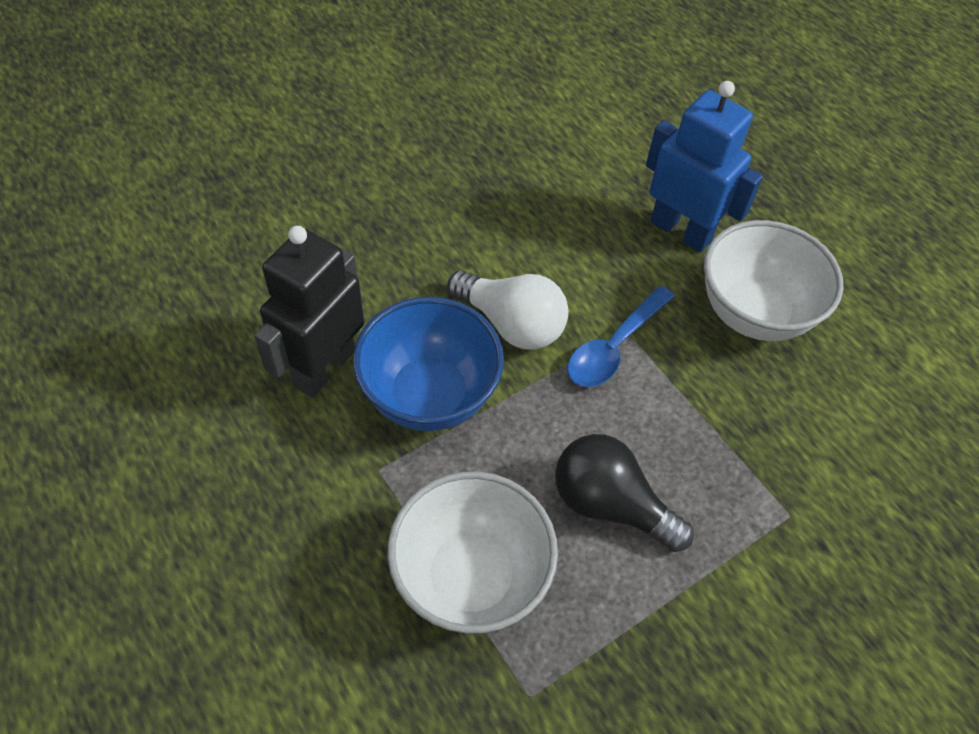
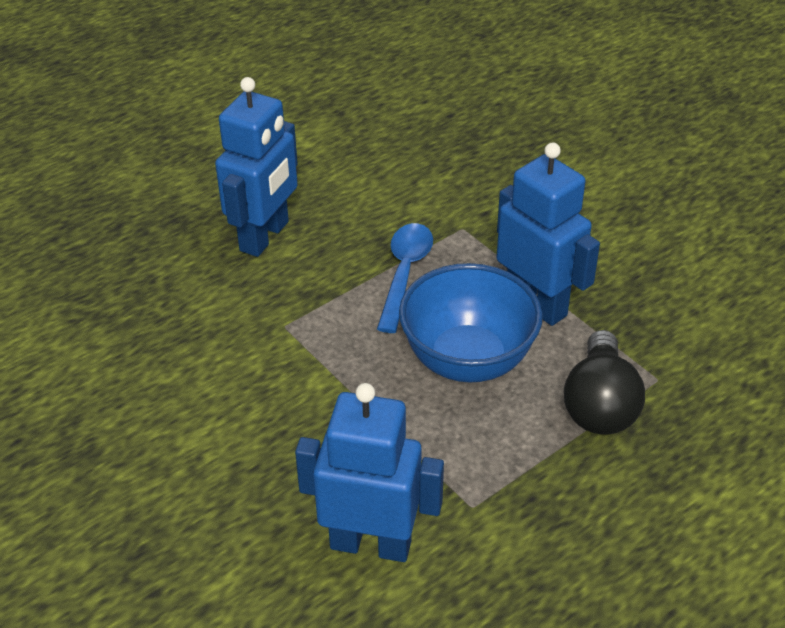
black robot: [254,226,364,398] = 1 -> none = 0
blue robot: [646,81,763,252] = 1 -> [215,77,298,257] [295,383,444,562] [497,142,600,326] = 3
white bowl: [388,471,558,634] [704,220,844,341] = 2 -> none = 0
white light bulb: [447,270,569,350] = 1 -> none = 0

